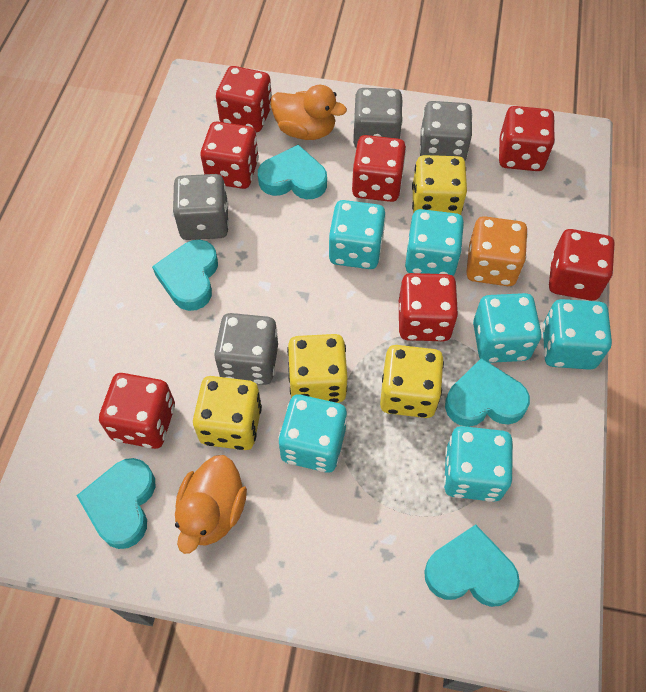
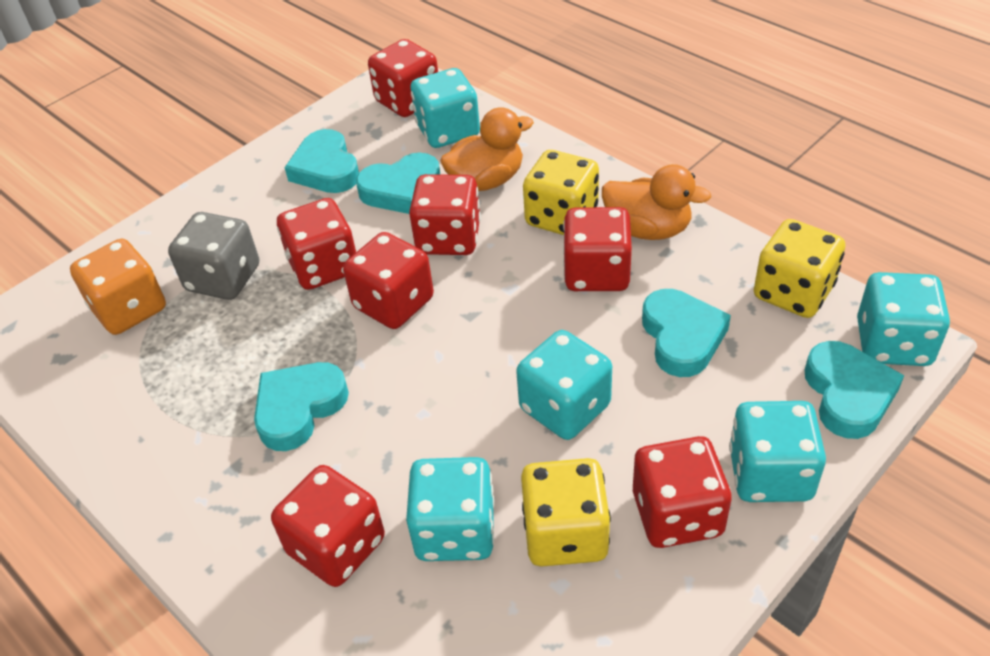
grey dice: [173,174,229,240] [214,313,278,385] [353,88,403,148] [419,101,472,161] = 4 -> [168,212,259,300] = 1
turquoise dice: [278,395,347,473] [329,200,386,269] [405,209,464,276] [444,426,513,502] [473,293,541,363] [542,299,612,370] = 6 -> [406,457,495,561] [410,68,480,148] [516,330,612,440] [729,401,826,502] [857,272,950,366] = 5
yellow dice: [193,376,262,450] [287,334,348,403] [380,345,444,418] [412,155,467,215] = 4 -> [521,458,611,566] [523,150,599,235] [754,219,846,318] = 3

